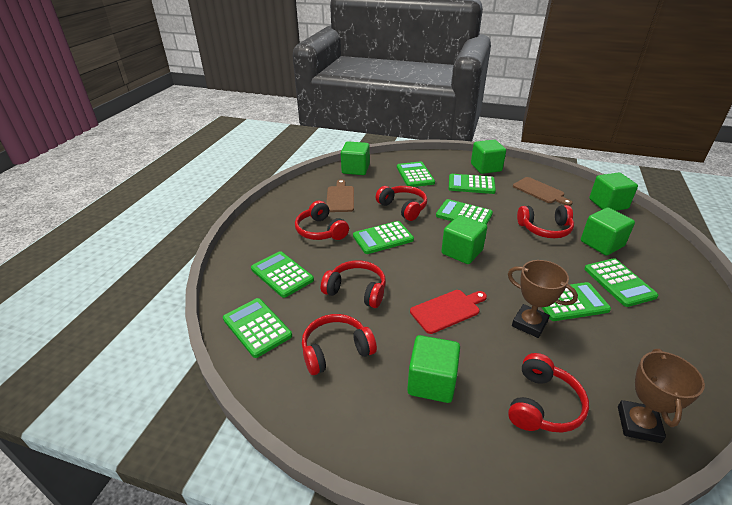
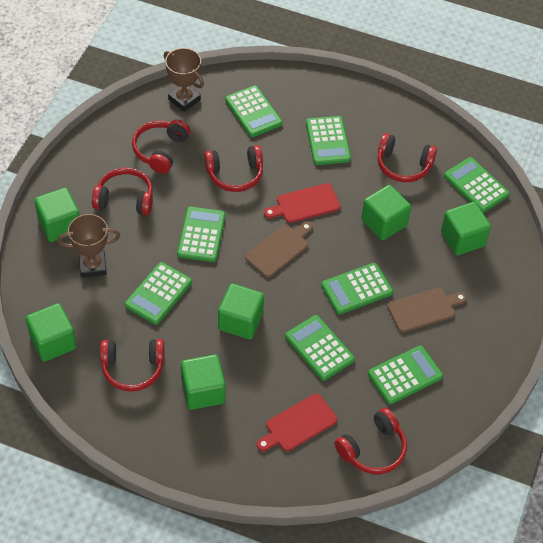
red cutting board: [410,290,487,334] = 1 -> [257,394,337,451] [264,183,341,223] = 2

